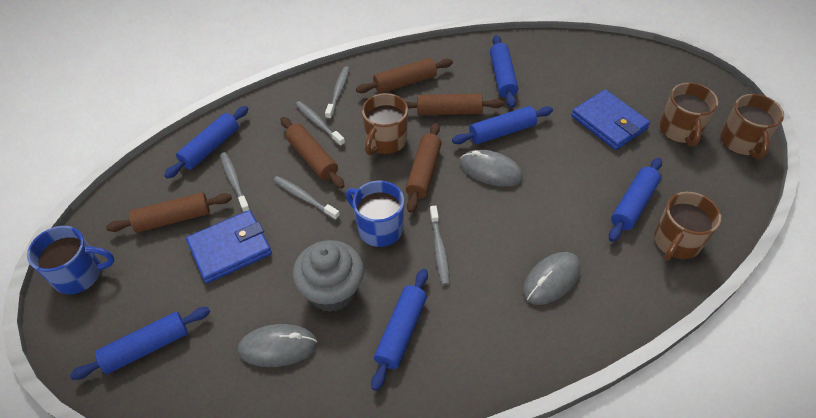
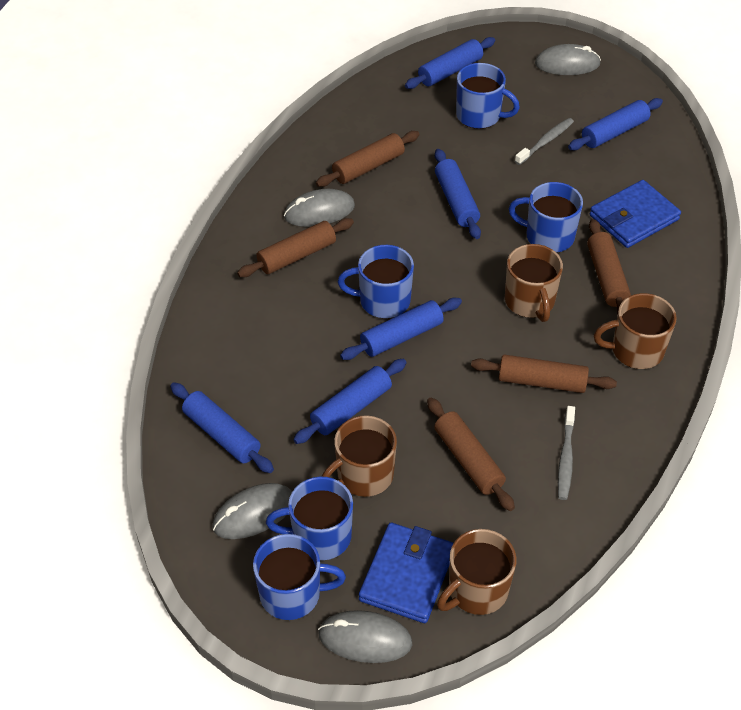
blue mug: [27,226,114,294] [346,180,404,247] = 2 -> [253,534,346,620] [266,477,353,560] [338,245,414,318] [456,63,520,129] [509,182,583,253] = 5
grey cupcake: [293,240,364,312] = 1 -> none = 0
grey mouse: [238,324,317,367] [460,150,523,187] [523,252,581,305] = 3 -> [212,483,292,539] [284,189,355,227] [318,610,412,663] [535,44,601,75] = 4
grey toothbrush: [220,152,250,212] [273,176,340,220] [295,101,345,146] [325,66,349,120] [430,206,450,285] = 5 -> [515,118,574,165] [558,406,575,500] = 2

